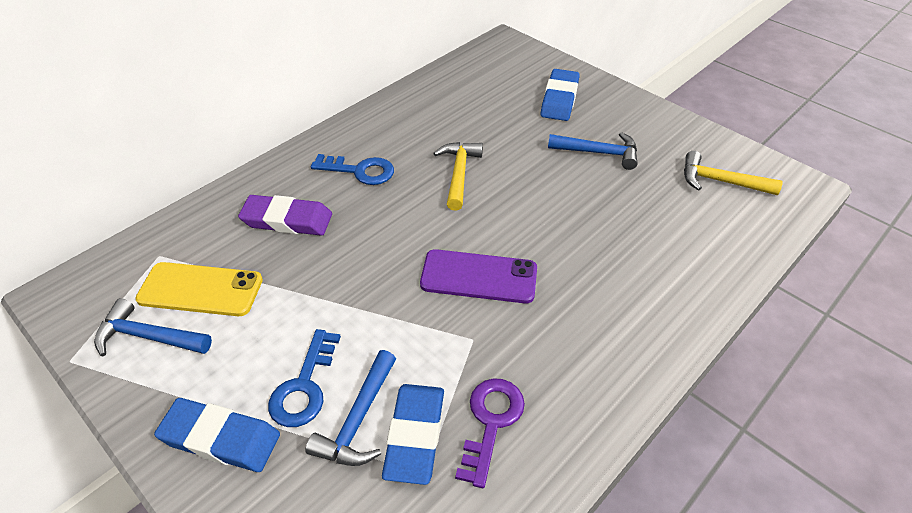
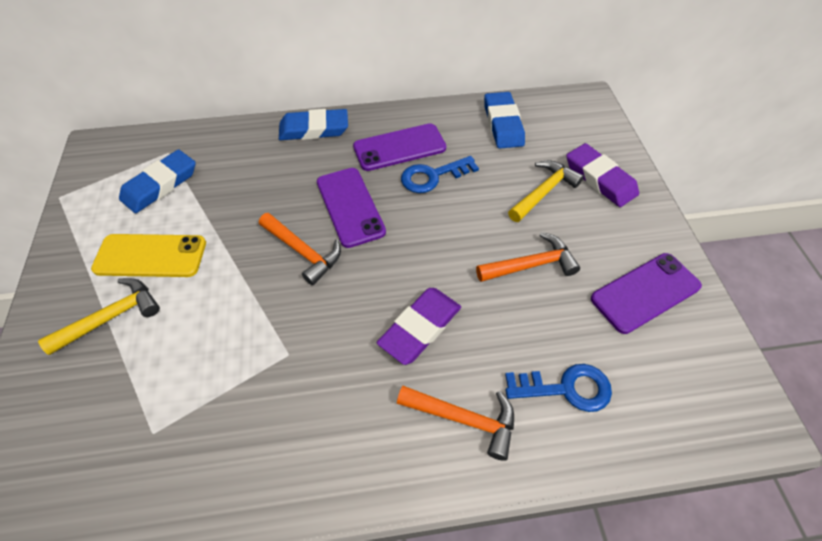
blue hammer: [94,298,212,356] [305,350,396,466] [548,132,637,170] = 3 -> none = 0
orange hammer: none = 0 -> [259,213,341,285] [397,386,514,461] [476,232,580,282] = 3
purple eraser: [238,195,332,236] = 1 -> [377,288,461,365] [566,143,639,207] = 2
purple key: [455,378,525,488] = 1 -> none = 0
purple phone: [420,249,537,303] = 1 -> [317,168,386,248] [353,123,446,171] [591,253,702,334] = 3

